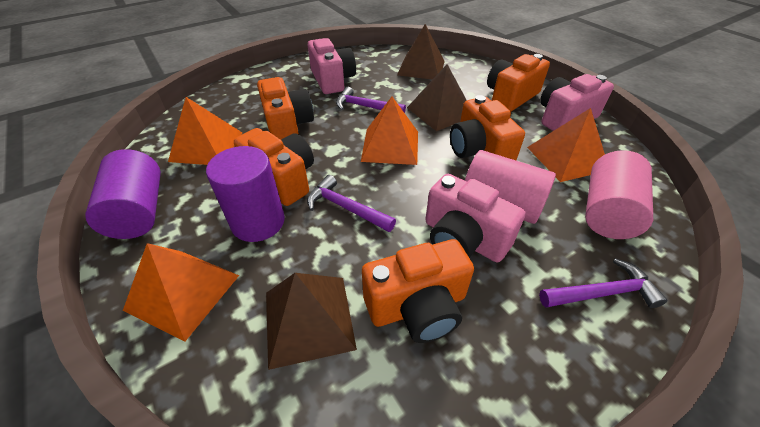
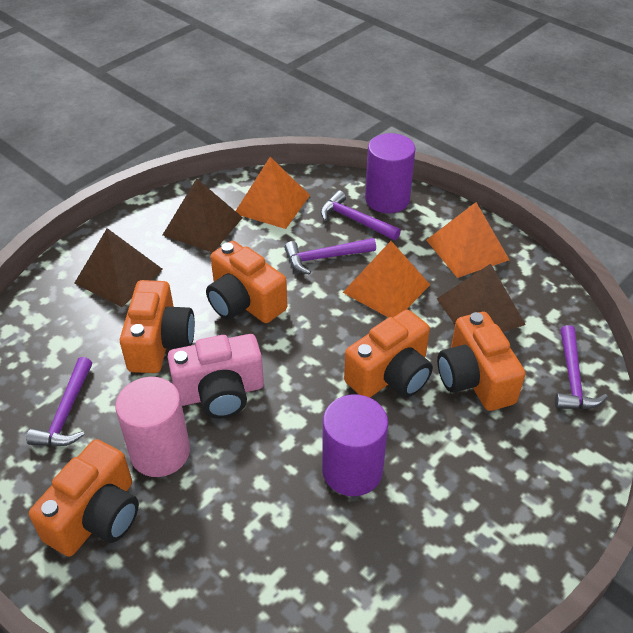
orange pyramid: [123,243,239,342] [168,97,242,165] [361,97,418,165] [527,108,605,182] = 4 -> [236,157,310,229] [343,241,430,318] [426,202,509,278] = 3
pink camera: [308,38,356,94] [425,174,526,262] [540,74,614,131] = 3 -> [168,334,264,419] = 1
pink cylinder: [465,150,556,224] [585,150,653,239] = 2 -> [115,377,190,477] = 1
purple hammer: [307,175,396,232] [336,87,406,113] [539,258,668,308] = 3 -> [26,357,92,446] [284,238,376,275] [320,190,401,240] [555,325,608,409] = 4

